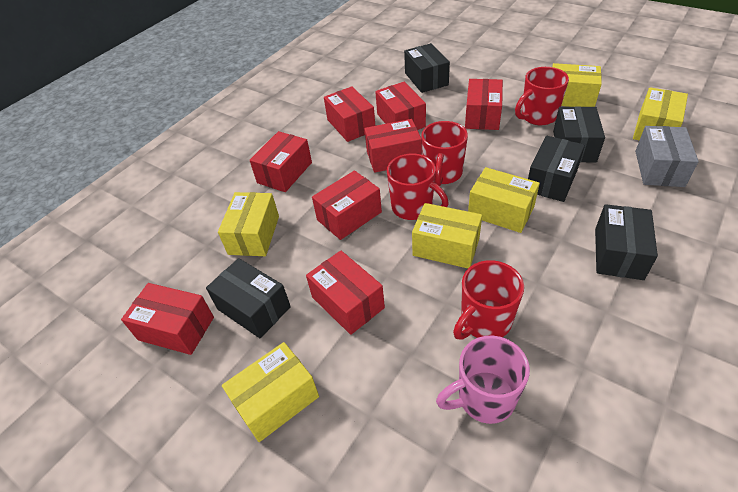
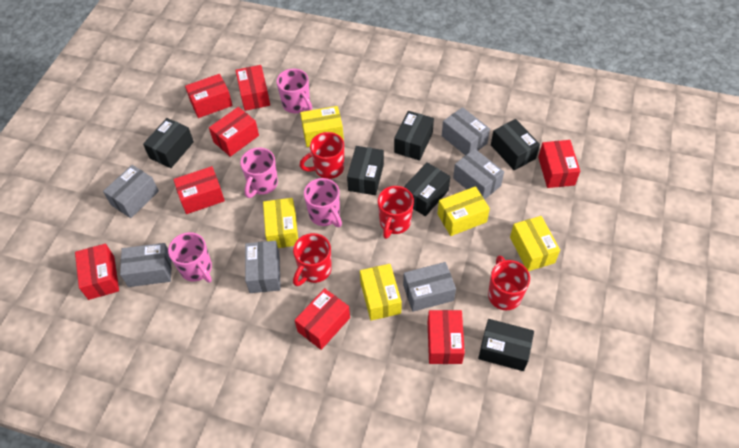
black box: [206,258,291,338] [404,43,450,93] [528,136,585,202] [553,106,605,163] [595,204,658,280] = 5 -> [143,118,194,168] [347,146,384,195] [394,111,434,160] [404,162,450,216] [478,319,534,371] [491,119,540,170] = 6
grey box: [635,126,699,187] = 1 -> [103,165,159,218] [120,243,171,287] [245,241,281,293] [403,262,456,312] [442,107,490,155] [453,149,504,200] = 6
pink mug: [436,336,530,424] = 1 -> [168,232,212,282] [240,148,278,198] [276,69,312,113] [304,178,342,227] = 4
yellow box: [218,192,279,256] [222,342,319,442] [412,203,482,268] [468,167,540,233] [552,63,602,107] [633,87,688,140] = 6 -> [263,198,298,248] [300,106,344,147] [360,264,402,321] [437,186,490,236] [510,216,560,271] = 5

